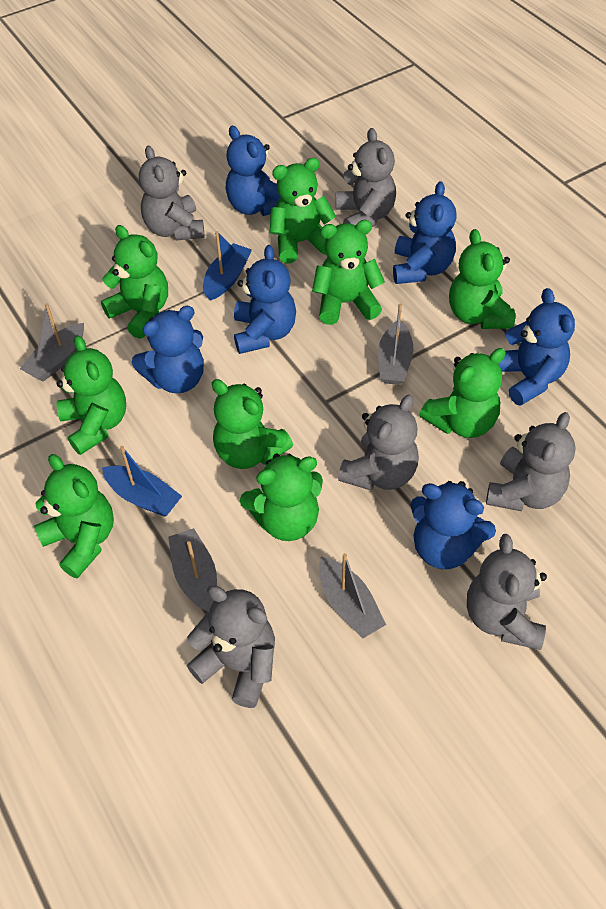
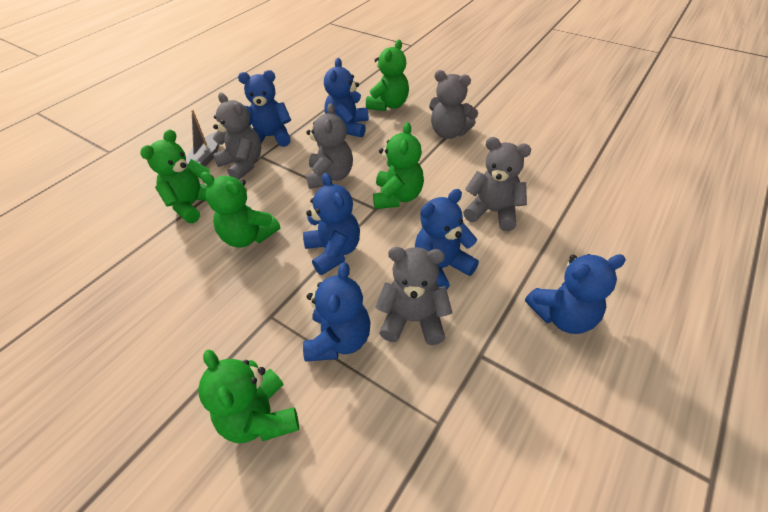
blue boat: [102,446,182,517] [203,231,252,301] = 2 -> none = 0
green teddy bear: [34,454,114,578] [56,335,126,455] [101,225,168,339] [212,379,293,469] [240,454,323,541] [270,158,337,264] [312,220,385,325] [419,348,506,438] [449,229,515,329] = 9 -> [140,129,210,223] [198,350,299,443] [201,172,280,248] [366,40,409,111] [373,122,424,209] = 5
grey boat: [20,303,84,382] [168,528,217,612] [319,553,386,639] [378,303,414,385] = 4 -> [186,110,219,167] = 1
grey teddy bear: [139,146,205,241] [187,585,275,708] [336,128,396,227] [338,395,419,491] [467,534,547,650] [486,412,576,511] = 6 -> [213,93,261,180] [306,103,353,189] [375,247,452,345] [429,70,478,139] [463,137,531,231] = 5

